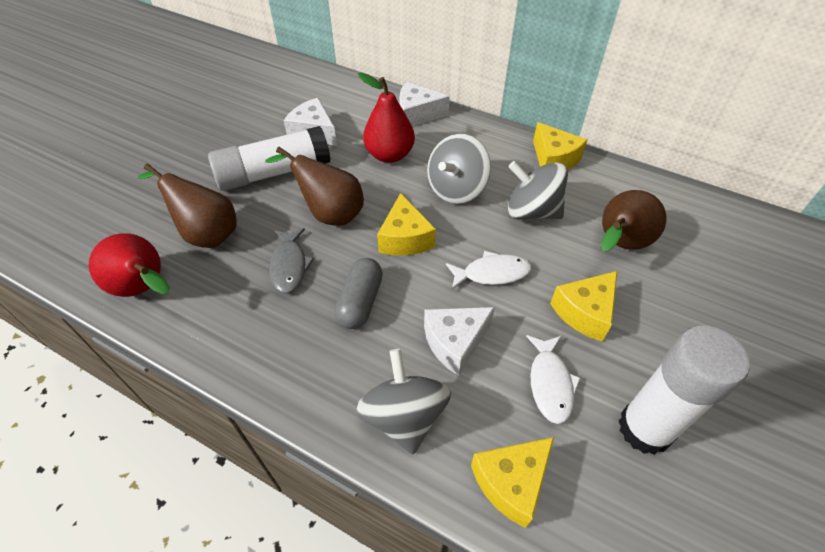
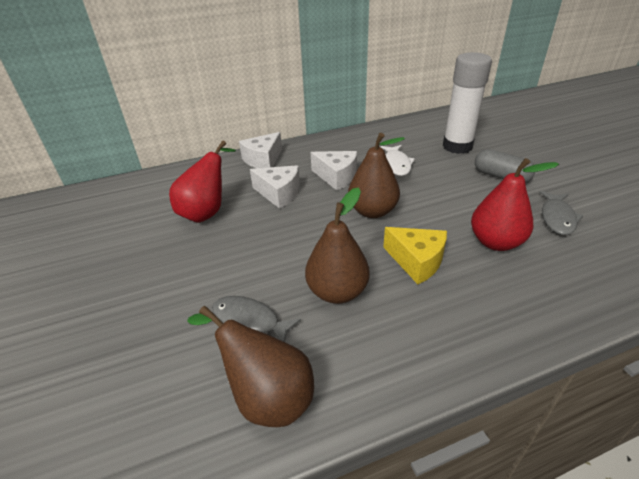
grey fish: [269,228,314,294] = 1 -> [212,296,301,342] [540,191,583,235] = 2
grey spinning top: [356,349,451,454] [427,134,491,204] [508,161,568,219] = 3 -> none = 0
white fish: [446,251,531,290] [526,335,581,424] = 2 -> [380,145,415,176] = 1
white glue stick: [208,126,331,191] [618,325,750,455] = 2 -> [443,52,492,154] = 1
yellow cheese: [377,193,436,256] [471,437,554,528] [533,122,587,170] [550,271,617,342] = 4 -> [383,227,447,284] = 1

